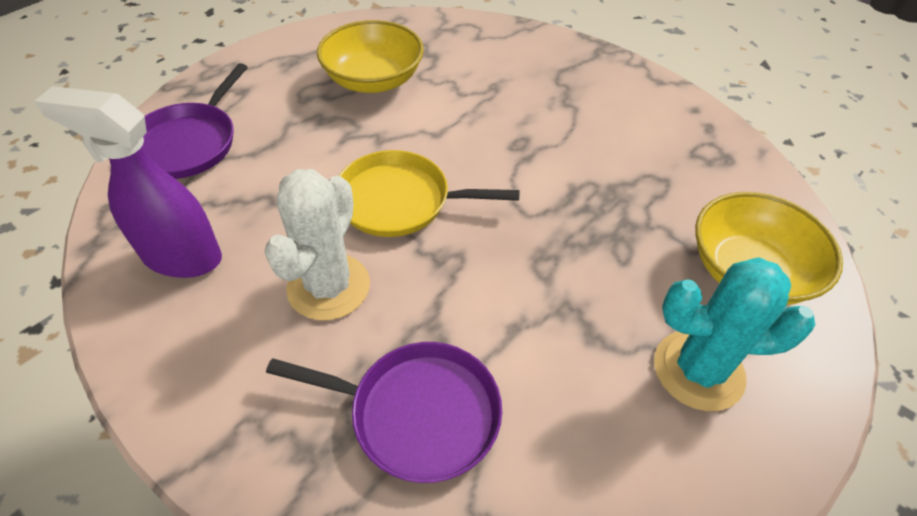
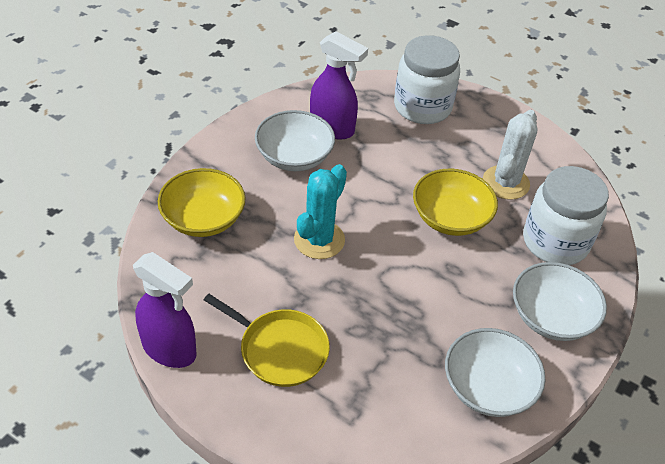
purple pan: [142,63,248,179] [266,342,502,483] = 2 -> none = 0
purple spray bottle: [34,86,222,278] = 1 -> [133,252,197,368] [310,31,368,140] = 2
white bowl: none = 0 -> [255,110,335,171] [445,328,545,417] [513,262,607,341] = 3
white jar: none = 0 -> [394,35,460,124] [523,166,609,265] = 2

